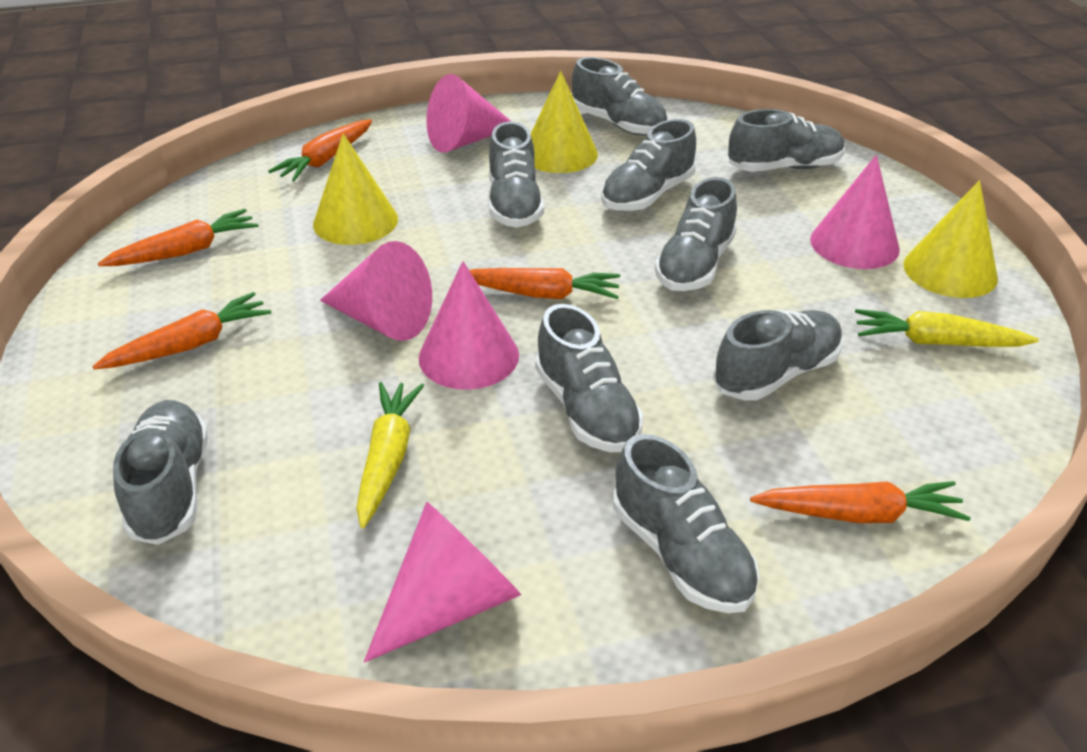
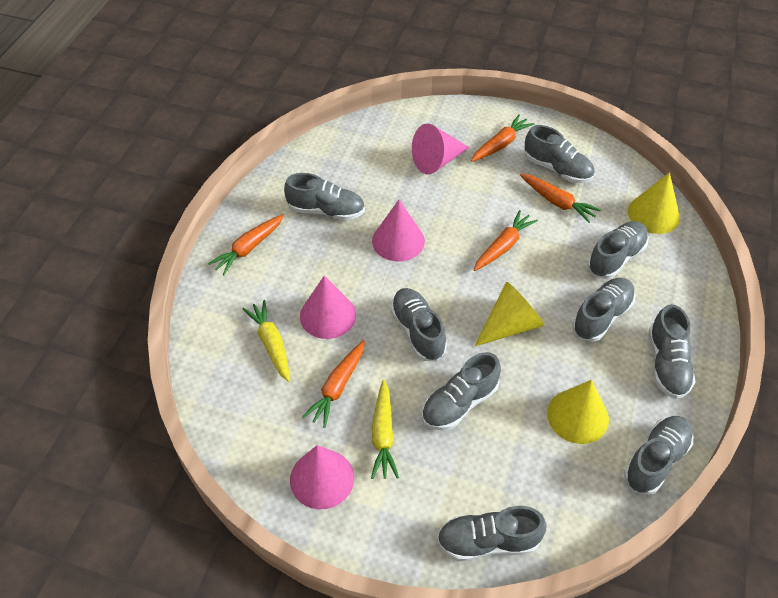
pink cone: [320,241,432,341] [364,502,521,662] [419,261,519,390] [426,74,512,153] [810,155,900,269] = 5 -> [290,445,354,509] [300,276,356,339] [372,200,425,262] [412,124,470,174] = 4

